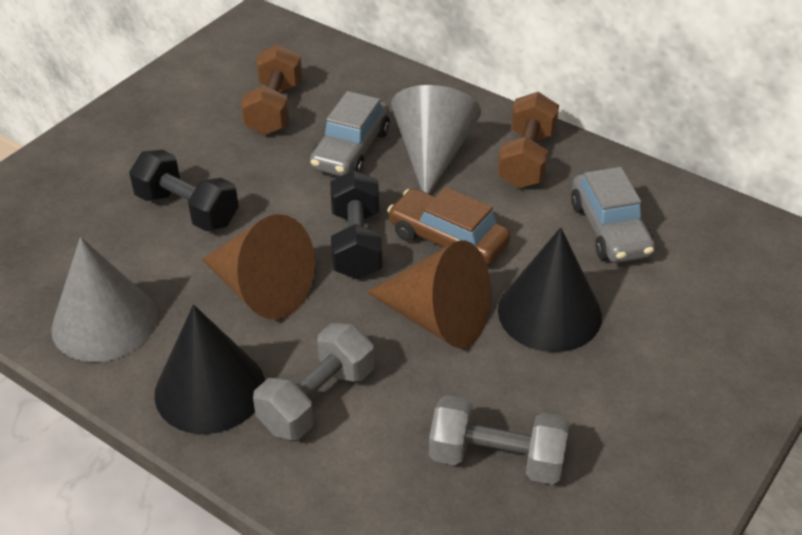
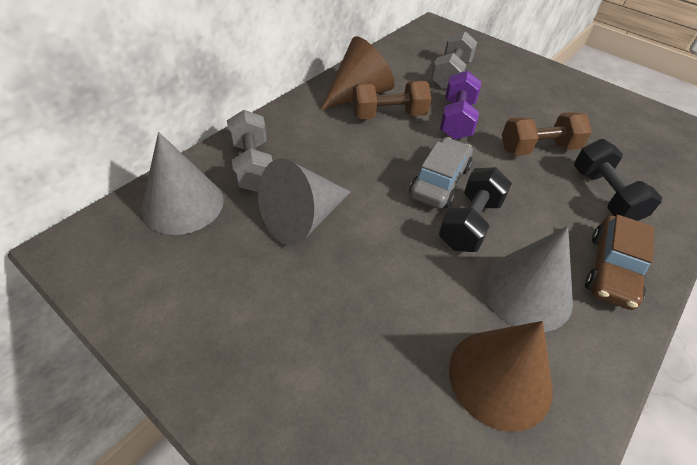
black cone: [155,304,265,434] [498,227,602,352] = 2 -> none = 0
grey car: [310,91,390,176] [571,167,655,263] = 2 -> [409,137,473,208] = 1
grey cone: [51,237,157,362] [391,85,481,194] = 2 -> [141,132,224,235] [258,158,351,245] [482,226,573,332] = 3
purple dumbbell: none = 0 -> [440,71,481,140] = 1

